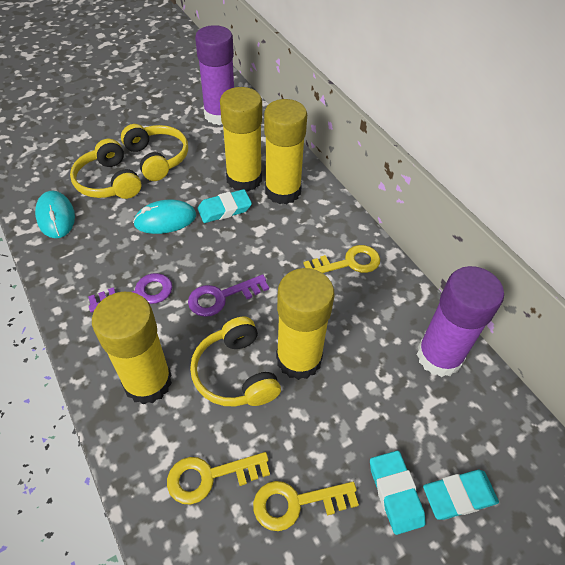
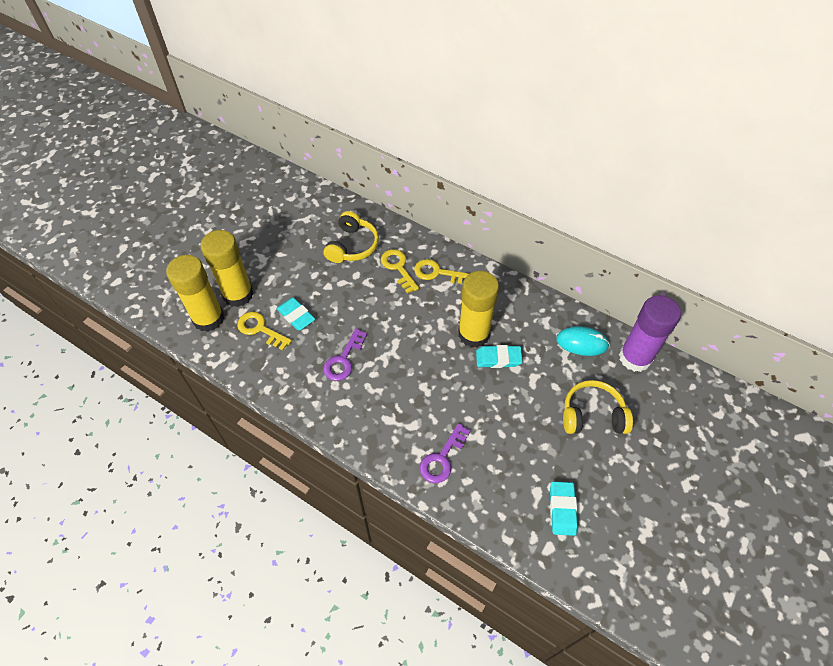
purple glue stick: [195,25,234,125] [417,266,504,377] = 2 -> [619,295,681,372] = 1
turquoise mouse: [35,191,75,238] [133,200,196,234] = 2 -> [556,326,610,356] = 1
yellow glue stick: [92,292,172,405] [220,87,262,192] [264,99,307,204] [276,268,334,380] = 4 -> [166,255,224,332] [200,230,254,307] [458,271,499,348] = 3
yellow headphones: [70,139,141,199] [121,124,188,181] [190,317,281,406] = 3 -> [324,211,379,263] [563,380,633,434] = 2

